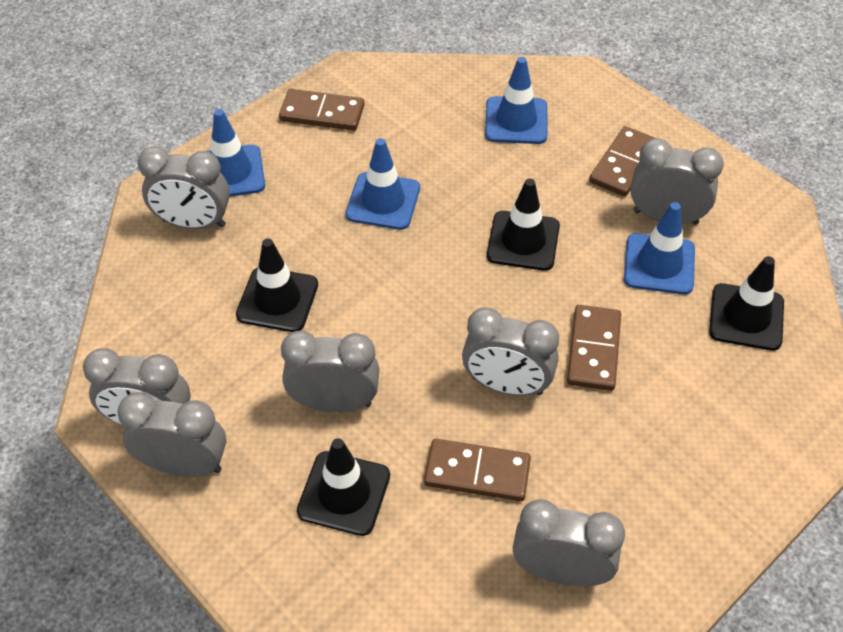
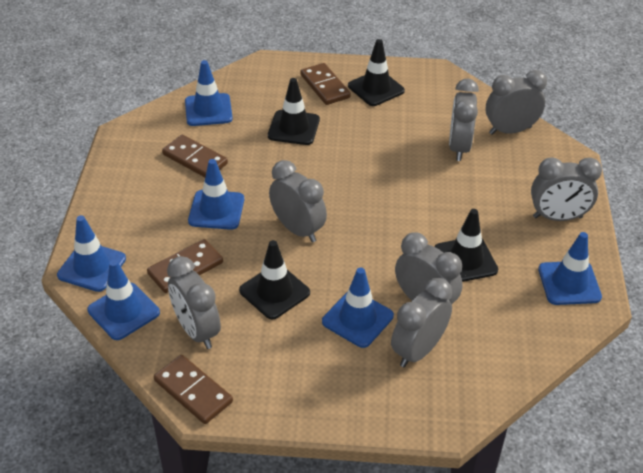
blue traffic cone: [207,109,265,197] [345,138,420,230] [485,57,547,144] [624,202,695,294] = 4 -> [57,215,126,292] [87,260,160,340] [185,60,233,126] [188,159,244,230] [322,267,394,348] [538,232,602,305] = 6

